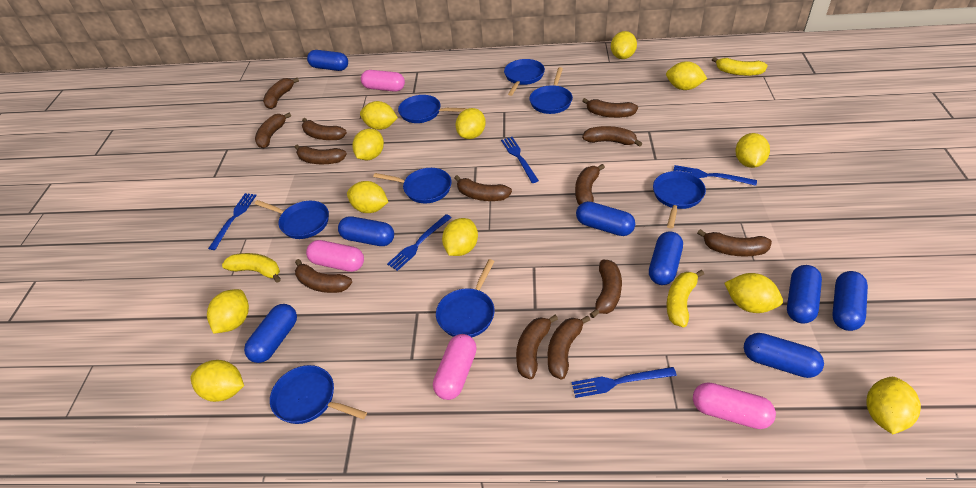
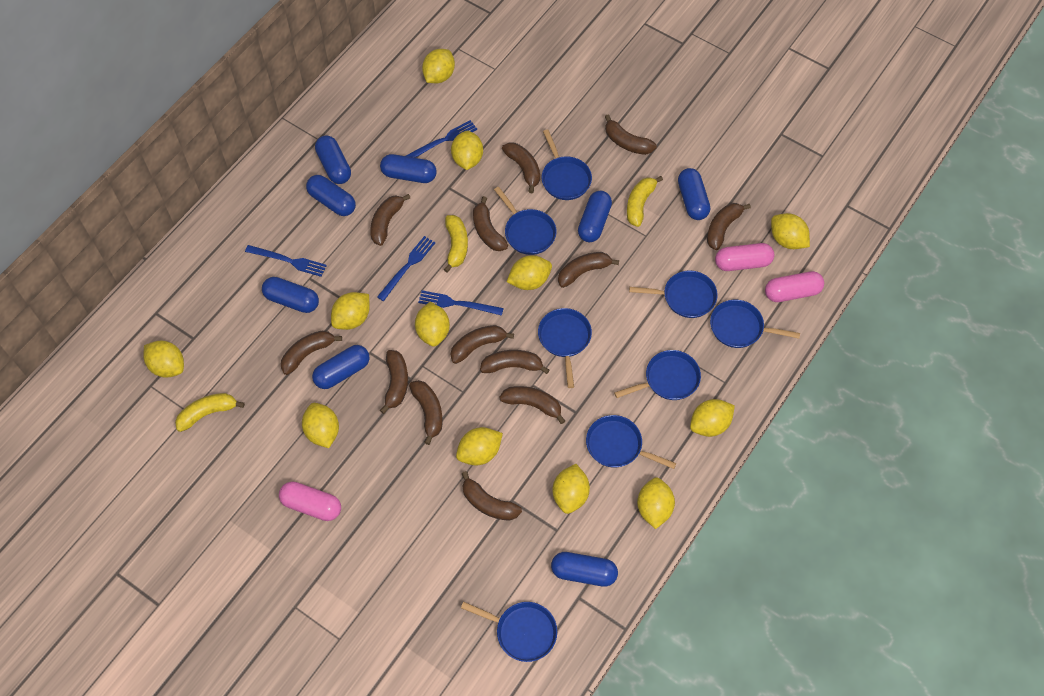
blue fork: [208,193,257,250] [387,214,451,271] [501,137,539,183] [571,367,677,398] [673,165,757,186] = 5 -> [245,245,327,277] [377,236,435,301] [406,120,477,158] [418,290,504,316] = 4
pink capsule: [306,240,364,272] [361,70,405,92] [433,334,477,400] [693,382,776,429] = 4 -> [279,482,341,521] [715,243,774,271] [765,271,824,302] = 3

